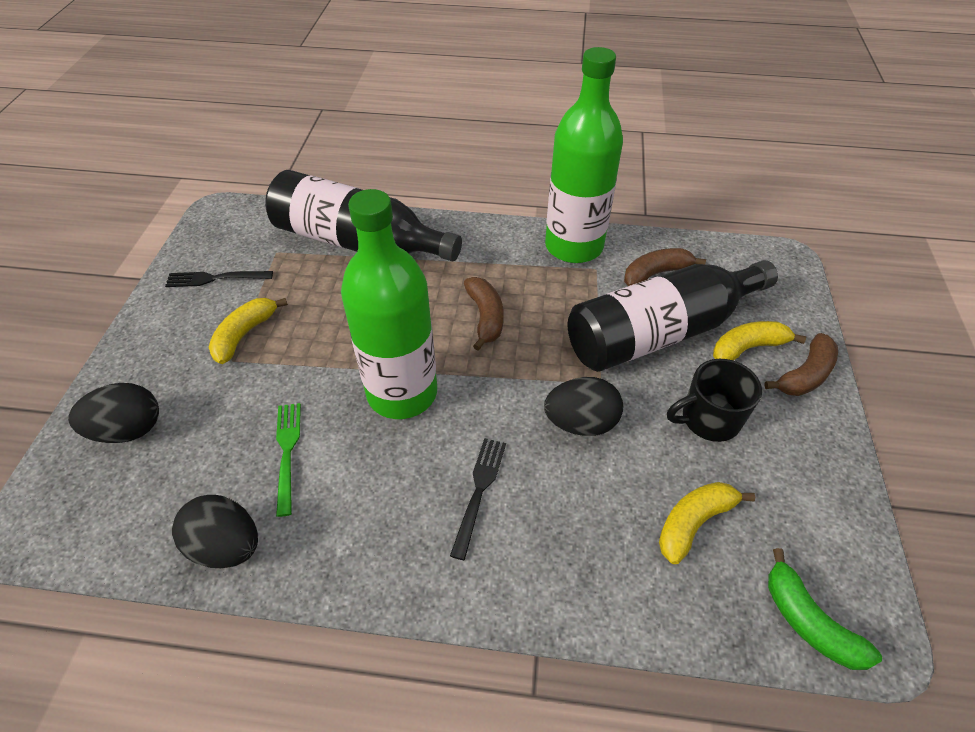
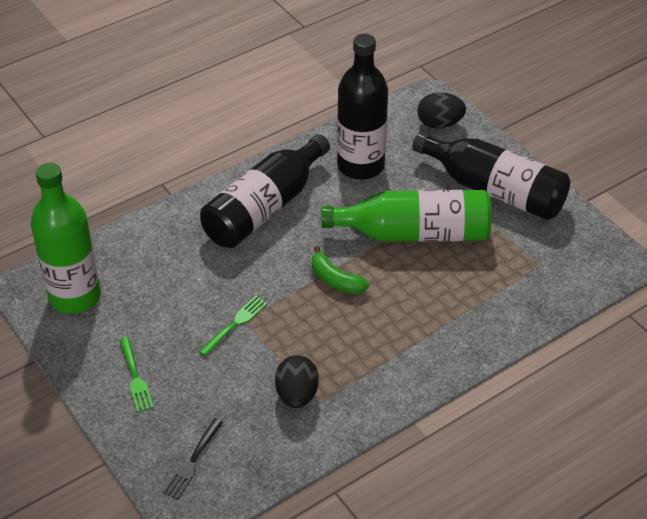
black bottle: [265,170,462,262] [568,260,778,372] = 2 -> [200,134,330,248] [337,34,388,180] [412,132,570,220] = 3
black egg: [68,383,159,443] [172,495,258,568] [544,377,623,436] = 3 -> [275,355,319,408] [417,92,466,129] = 2
black fork: [165,271,273,287] [450,438,506,560] = 2 -> [163,418,223,499] = 1
black mug: [667,359,762,442] = 1 -> none = 0
brown banana: [464,277,504,350] [624,248,706,286] [764,333,838,396] = 3 -> none = 0
green fork: [276,403,301,517] = 1 -> [119,337,154,412] [199,296,268,356] = 2
yellow banana: [209,298,288,364] [659,482,755,564] [713,321,806,360] = 3 -> none = 0

